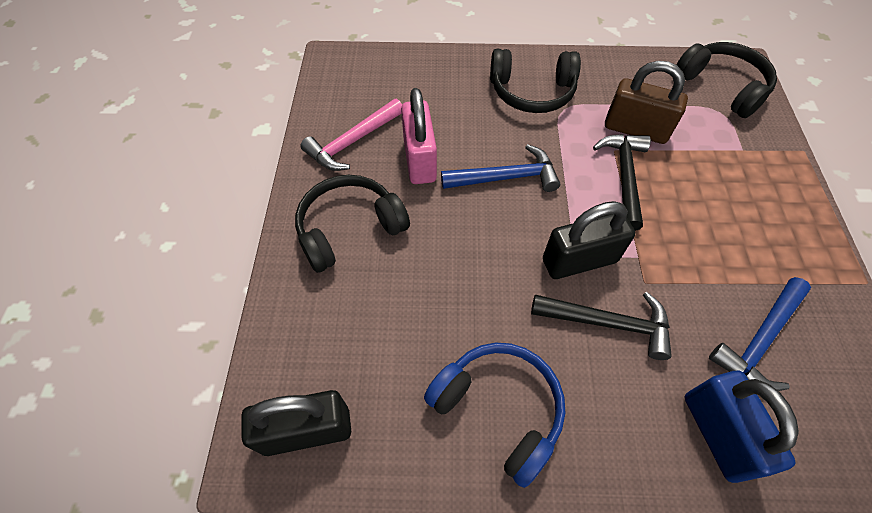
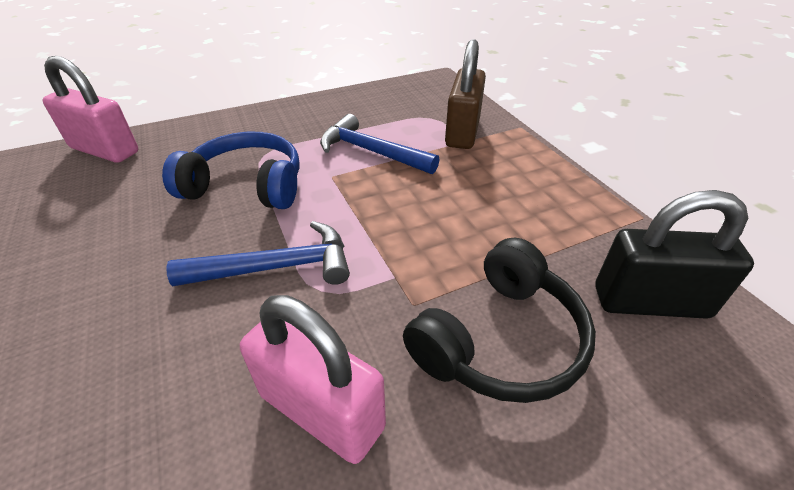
black hammer: [531,292,672,360] [593,134,651,231] = 2 -> none = 0
black headphones: [295,175,410,273] [490,49,581,113] [677,42,777,118] = 3 -> [403,237,596,403] = 1
black padlock: [242,390,351,456] [543,201,635,279] = 2 -> [595,190,754,319] = 1
blue padlock: [684,371,799,483] = 1 -> none = 0
pink hammer: [301,99,402,171] = 1 -> none = 0
pink padlock: [401,88,437,184] = 1 -> [42,56,138,163] [240,295,386,464] = 2

